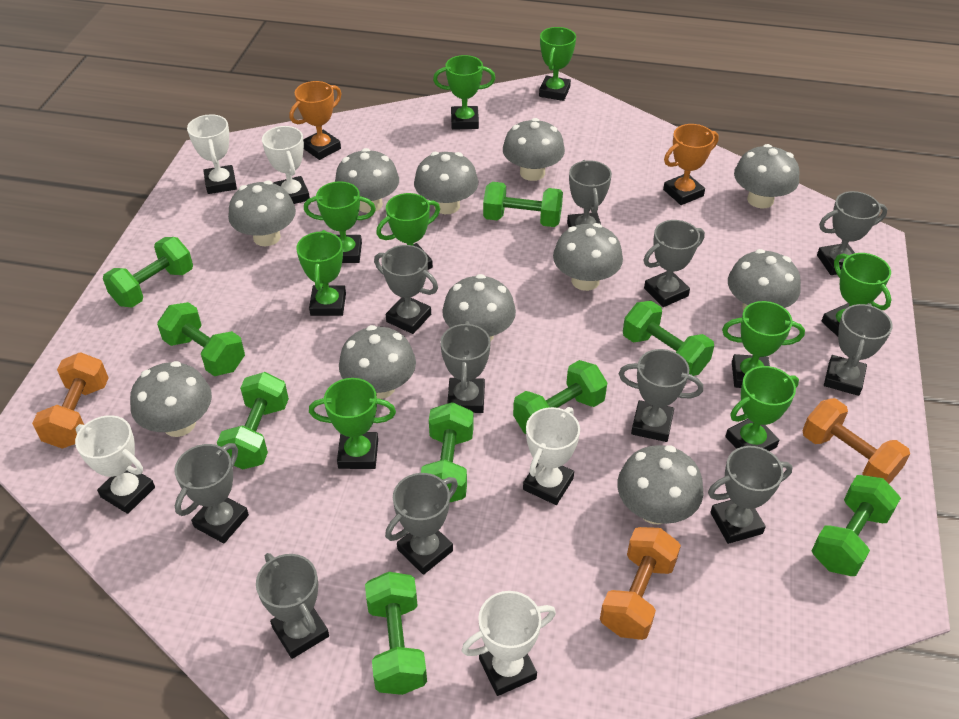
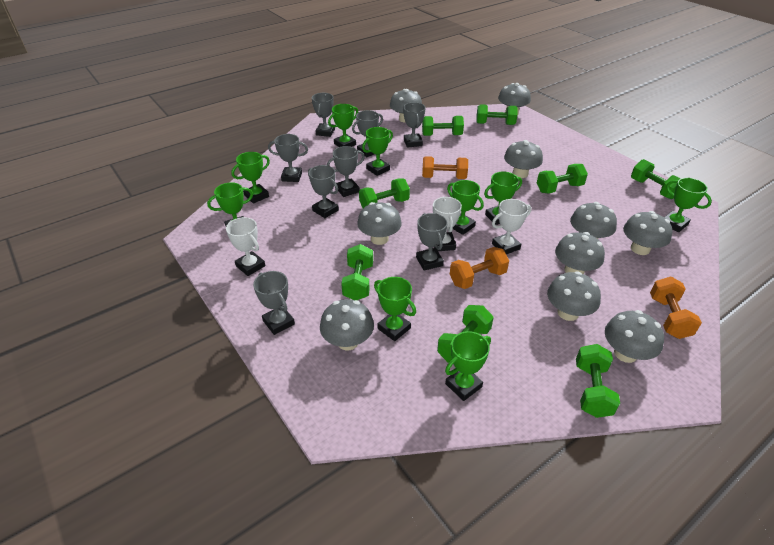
green dumbbell: [103,237,193,308] [157,302,245,376] [217,372,289,470] [365,572,427,695] [421,402,474,502] [483,182,563,227] [513,360,607,434] [623,301,714,376] [812,475,901,576] = 9 -> [341,244,373,300] [359,178,410,208] [422,116,464,136] [437,305,494,363] [476,104,518,125] [537,164,588,193] [576,344,620,418] [631,159,681,199] = 8
grey mushroom: [130,361,212,437] [228,181,296,246] [335,148,399,213] [339,325,416,399] [414,152,479,214] [442,274,516,341] [503,118,565,181] [553,223,623,291] [617,445,703,524] [728,249,801,311] [734,144,800,209] = 11 -> [320,299,374,350] [357,202,402,245] [390,89,422,123] [498,83,531,114] [504,140,543,178] [547,271,601,321] [555,232,605,274] [570,202,617,239] [605,310,664,363] [623,211,672,255] = 10
grey trophy: [174,443,249,543] [256,553,329,659] [374,245,438,334] [385,473,458,575] [440,321,491,413] [567,160,612,227] [619,349,703,442] [644,220,705,307] [708,446,793,544] [817,191,887,275] [824,303,893,396] = 11 -> [253,271,295,335] [268,134,308,182] [308,165,339,218] [312,93,335,137] [327,146,365,197] [352,110,383,157] [403,102,426,148] [416,213,447,271] = 8
orange trophy: [290,81,342,160] [663,124,719,205] = 2 -> none = 0
white trophy: [75,415,155,514] [187,114,237,194] [262,126,310,204] [462,591,556,696] [523,407,580,505] = 5 -> [226,217,265,276] [433,197,462,251] [492,199,532,254] = 3

